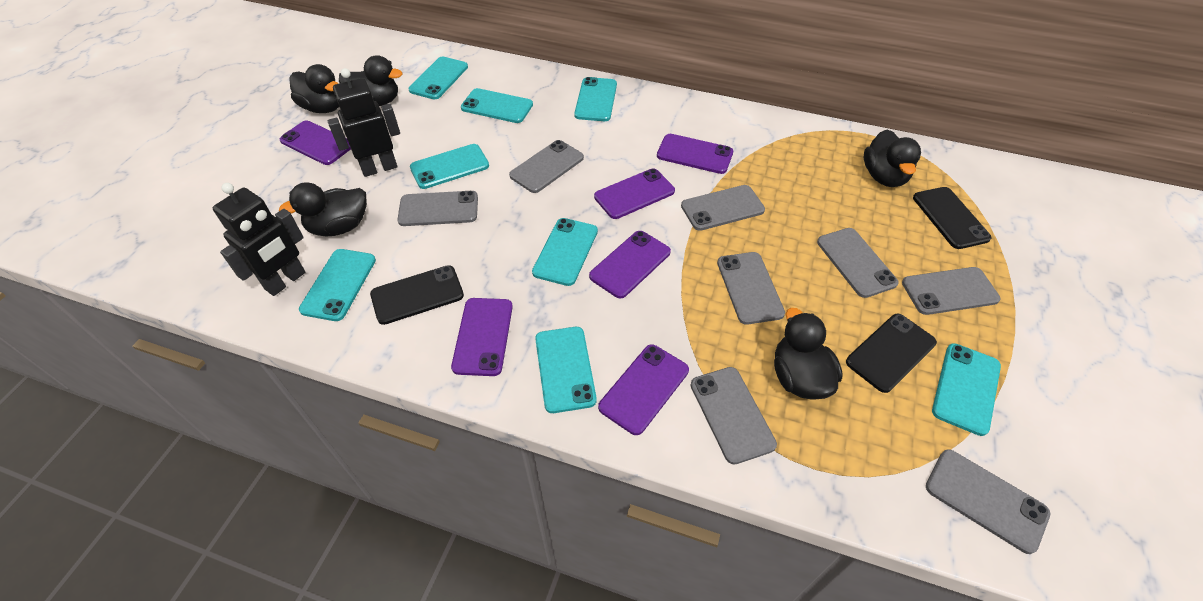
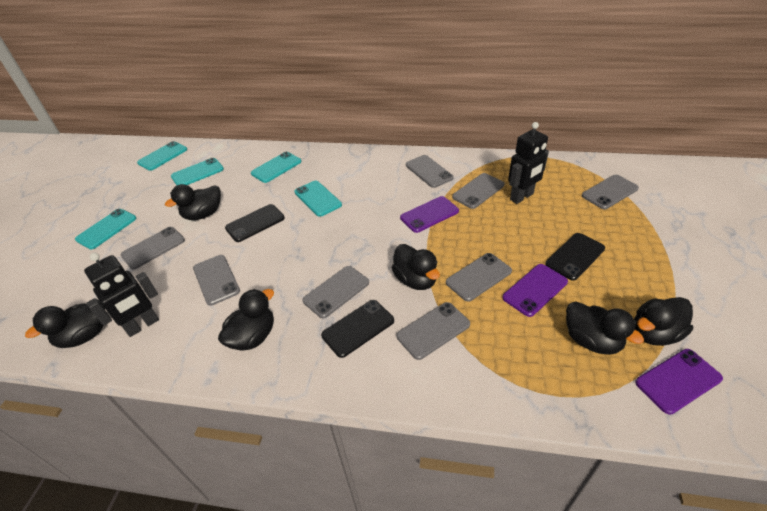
black duck: [279,183,367,237] [290,64,339,113] [339,55,402,106] [774,308,843,399] [864,129,921,187] = 5 -> [25,300,105,348] [165,184,221,220] [218,289,274,351] [392,244,440,290] [566,301,644,355] [634,297,693,346] = 6
purple phone: [280,121,351,165] [451,298,513,376] [589,231,671,299] [594,169,675,219] [598,344,689,435] [657,134,733,174] = 6 -> [400,196,459,233] [502,264,568,317] [635,349,723,415] = 3
turquoise phone: [299,249,376,321] [408,57,468,100] [410,144,489,189] [461,88,533,123] [532,218,598,286] [535,327,597,413] [574,77,617,121] [932,343,1001,436] = 8 -> [75,209,136,249] [137,141,187,171] [171,158,224,185] [251,152,301,183] [294,181,342,217] = 5

